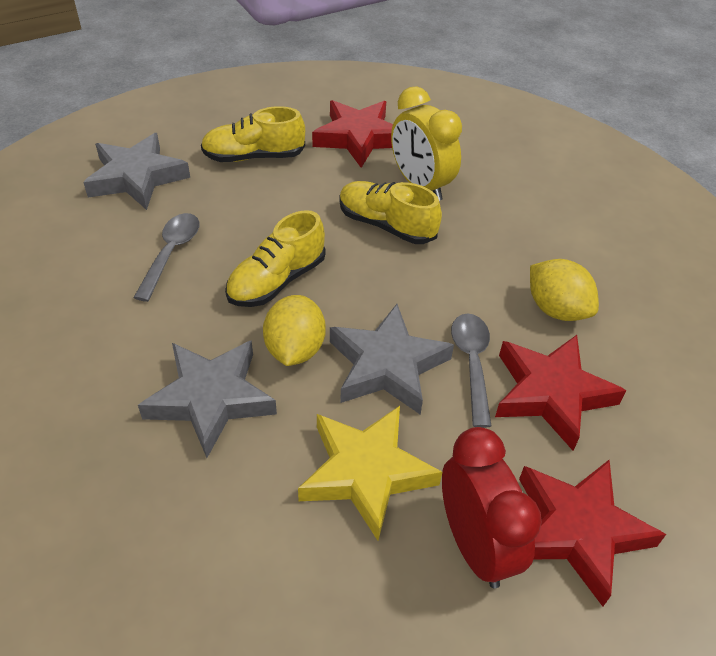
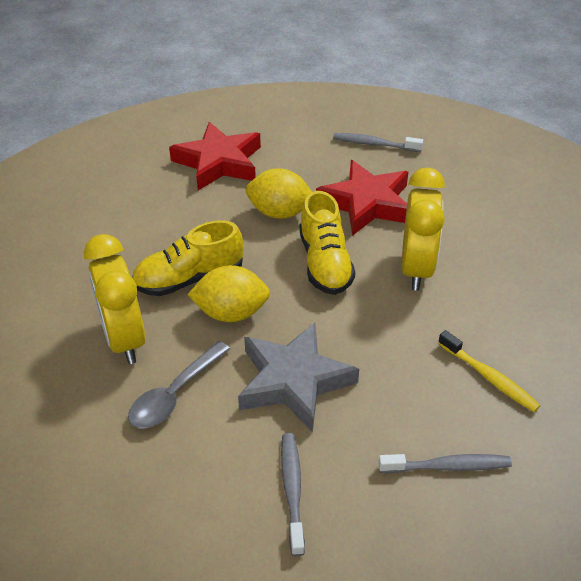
grey spoon: [133,213,200,302] [451,314,491,428] = 2 -> [128,341,230,429] = 1
grey star: [83,133,190,210] [138,340,277,458] [330,304,454,415] = 3 -> [238,323,359,432] = 1
grey toothbrush: none = 0 -> [281,433,305,556] [333,133,423,152] [378,454,512,473] = 3
red clock: [442,427,542,588] = 1 -> none = 0
red star: [312,100,393,168] [495,335,626,451] [519,460,666,606] = 3 -> [169,122,261,190] [316,160,408,236] = 2
yellow clock: [391,86,462,201] = 1 -> [84,234,145,364] [401,167,445,291] = 2
yellow shoe: [201,106,305,162] [225,210,325,307] [339,181,442,244] = 3 -> [132,220,244,296] [299,191,355,295] = 2
yellow star: [298,406,442,540] = 1 -> none = 0
yellow toothbrush: none = 0 -> [438,330,541,412] = 1

